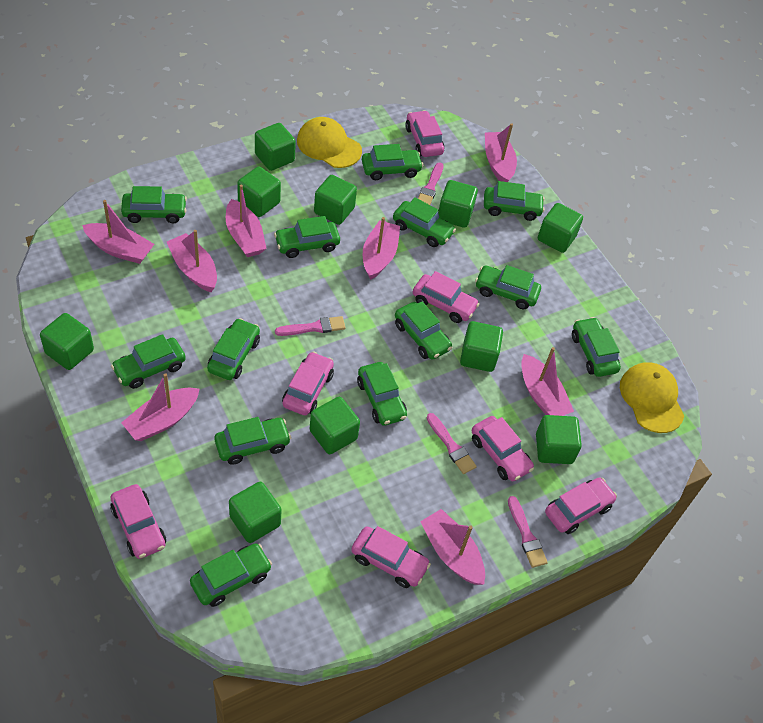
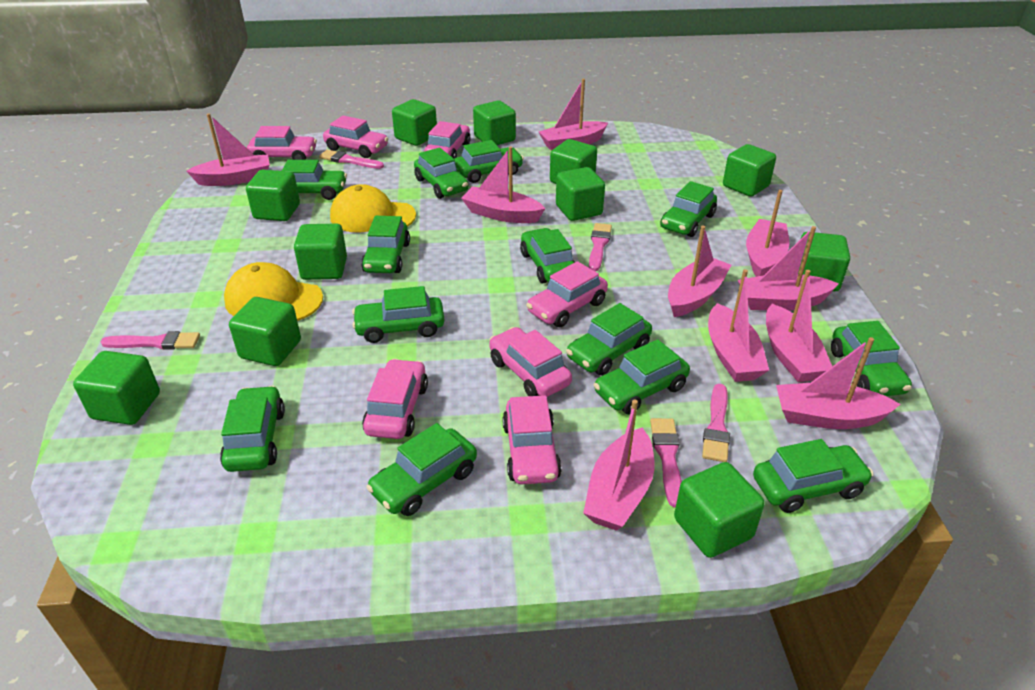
green cube: [40,313,94,370] [229,482,282,543] [237,166,281,217] [255,123,296,171] [310,397,360,454] [314,175,357,225] [438,180,478,228] [460,321,503,372] [536,415,582,464] [538,203,583,253] = 10 -> [73,351,160,425] [229,297,301,366] [246,170,300,221] [294,223,347,280] [392,99,437,146] [473,100,516,145] [550,139,597,184] [556,167,605,221] [674,462,765,558] [723,144,776,197] [798,232,850,291] = 11
pink boat: [82,200,154,264] [121,373,199,441] [167,230,217,292] [226,185,267,257] [363,217,400,280] [420,509,485,585] [485,123,517,182] [521,347,574,416] = 8 -> [186,113,270,186] [461,146,546,223] [539,79,608,151] [583,400,654,531] [668,226,731,317] [708,269,769,382] [738,226,839,311] [746,190,789,277] [766,270,832,382] [776,337,900,429] = 10
pink brush: [275,316,346,336] [418,162,443,205] [427,413,477,474] [508,496,548,568] = 4 -> [101,331,200,350] [319,150,384,169] [589,223,612,271] [650,418,682,508] [702,384,730,462] = 5

